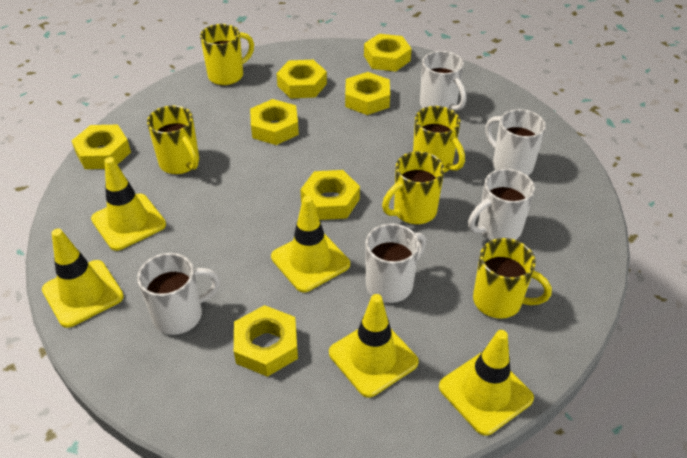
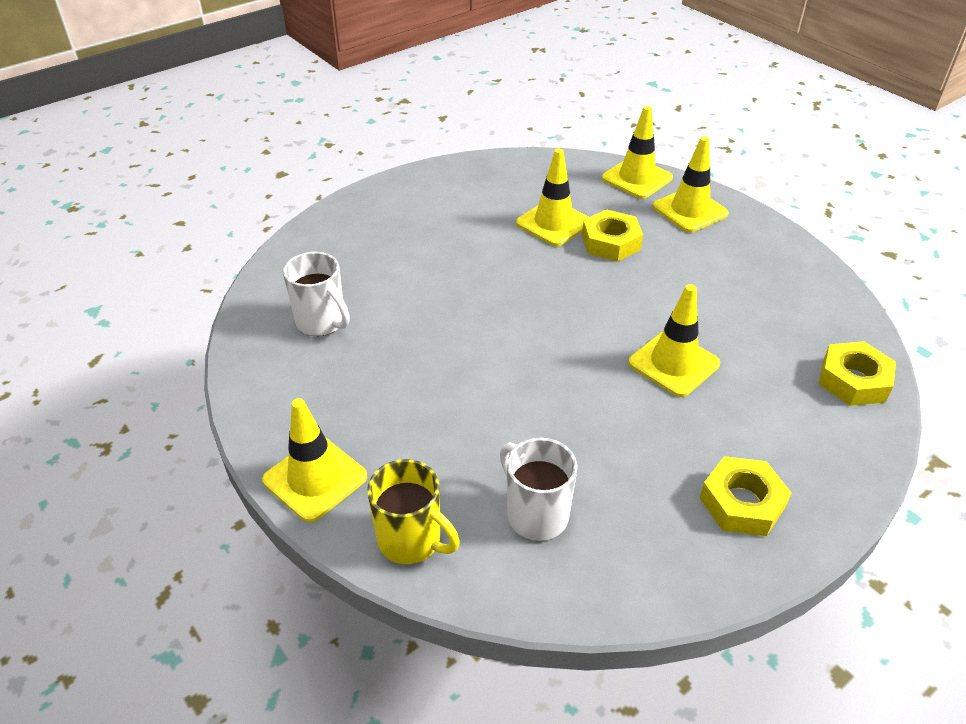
white mug: [137,253,220,335] [365,223,426,303] [420,51,466,111] [468,169,535,240] [485,109,546,176] = 5 -> [283,252,350,336] [500,438,577,541] = 2
yellow mug: [147,105,199,174] [200,24,254,85] [382,151,444,224] [413,106,465,173] [473,238,552,319] = 5 -> [367,459,460,564] = 1
yellow nut: [71,125,131,169] [234,305,298,377] [250,99,299,145] [276,60,327,99] [300,170,360,220] [345,72,390,115] [364,34,412,71] = 7 -> [582,209,643,262] [700,456,792,536] [819,341,896,406] = 3

